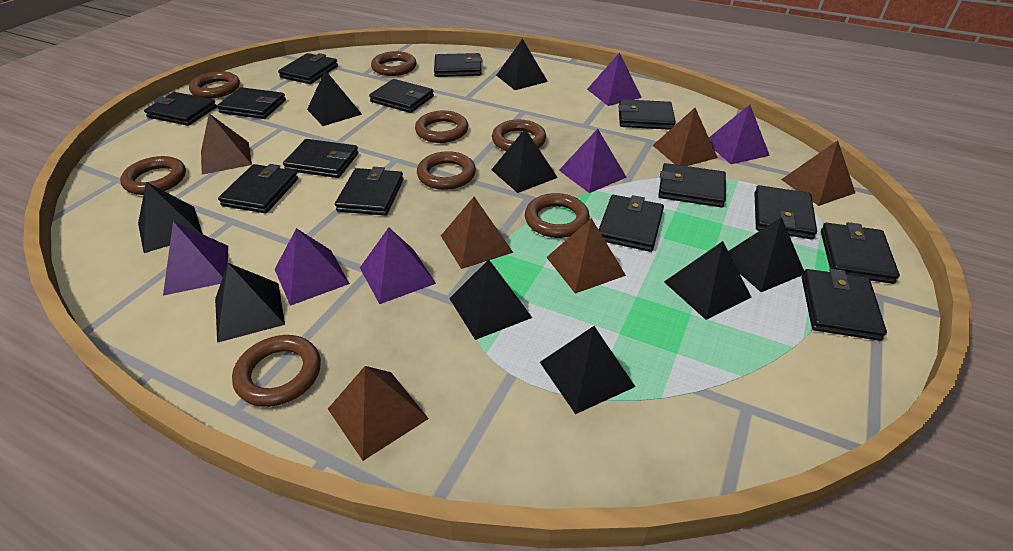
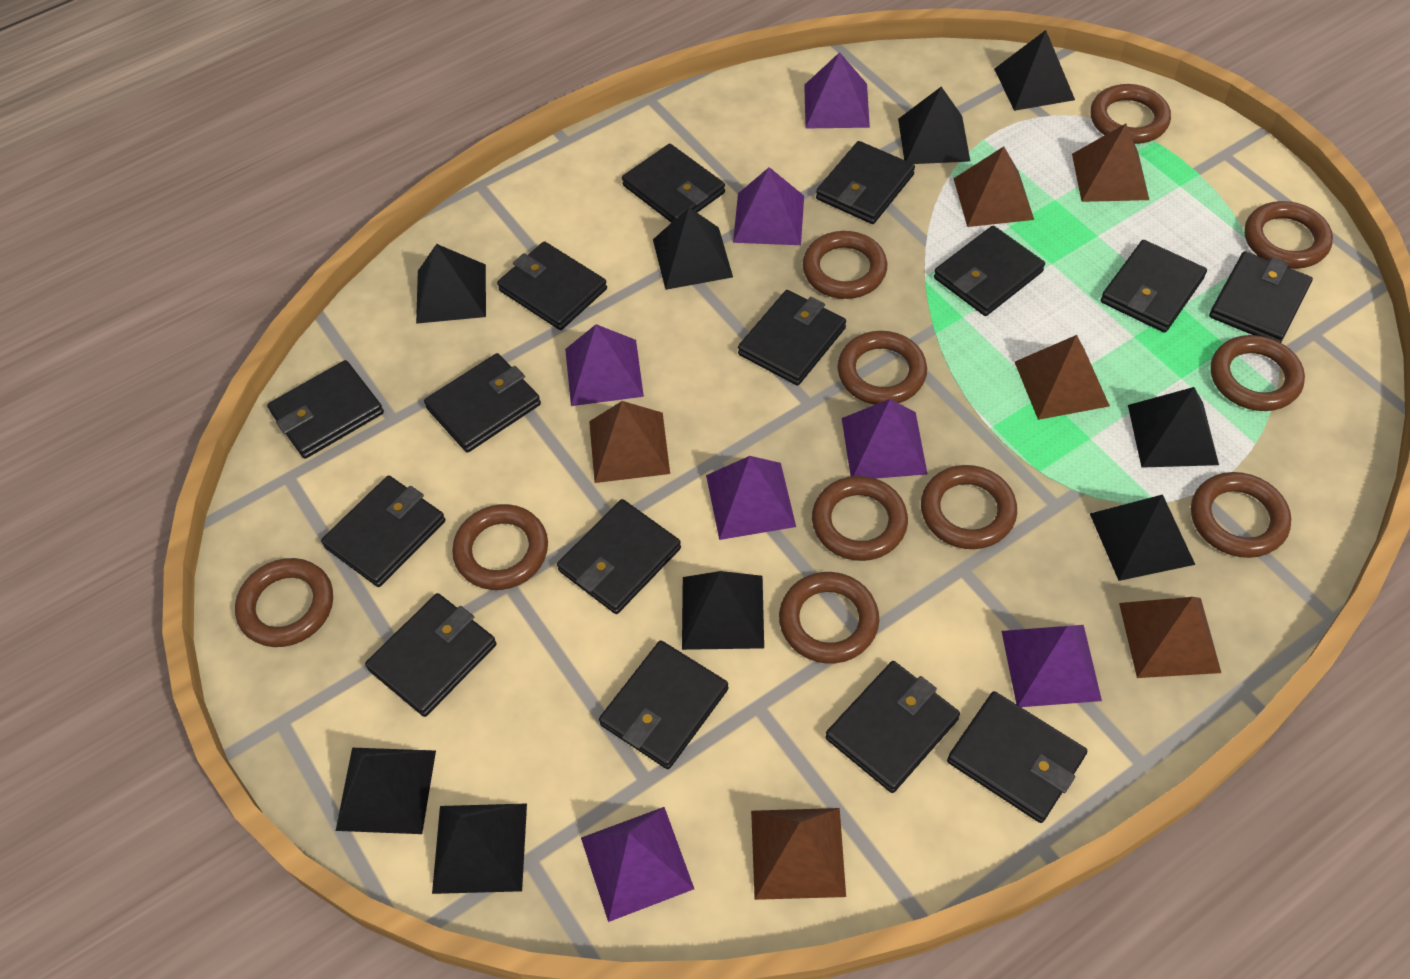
black wallet: [144,92,217,126] [217,87,286,119] [218,164,298,213] [278,53,338,84] [283,139,359,178] [335,167,404,216] [369,79,434,113] [434,53,482,77] [599,195,664,252] [619,99,676,130] [658,163,726,207] [754,185,817,239] [802,269,887,341] [821,222,900,284] = 14 -> [267,360,384,459] [321,476,446,587] [365,593,497,717] [424,353,541,453] [497,241,607,330] [557,499,681,614] [599,640,728,769] [622,144,725,223] [738,290,846,386] [816,141,915,224] [826,661,960,793] [934,226,1045,316] [947,691,1087,823] [1100,240,1207,333] [1209,251,1313,343] = 15
brown ring: [120,156,186,195] [189,71,240,99] [232,335,321,407] [371,51,417,76] [415,111,468,143] [417,151,476,190] [492,119,546,151] [525,193,590,238] = 8 -> [235,558,333,647] [452,504,548,590] [779,572,879,664] [803,231,887,299] [812,476,908,561] [837,331,927,405] [921,465,1017,549] [1090,84,1171,144] [1191,472,1291,558] [1211,335,1305,411] [1244,201,1333,269] = 11
purple pyramid: [163,221,228,296] [275,228,350,306] [360,227,436,304] [559,129,627,193] [587,52,642,106] [709,105,770,164] = 6 -> [565,324,644,406] [581,807,694,922] [706,456,796,540] [733,167,804,245] [804,52,870,129] [842,399,927,479] [1002,625,1102,707] = 7

